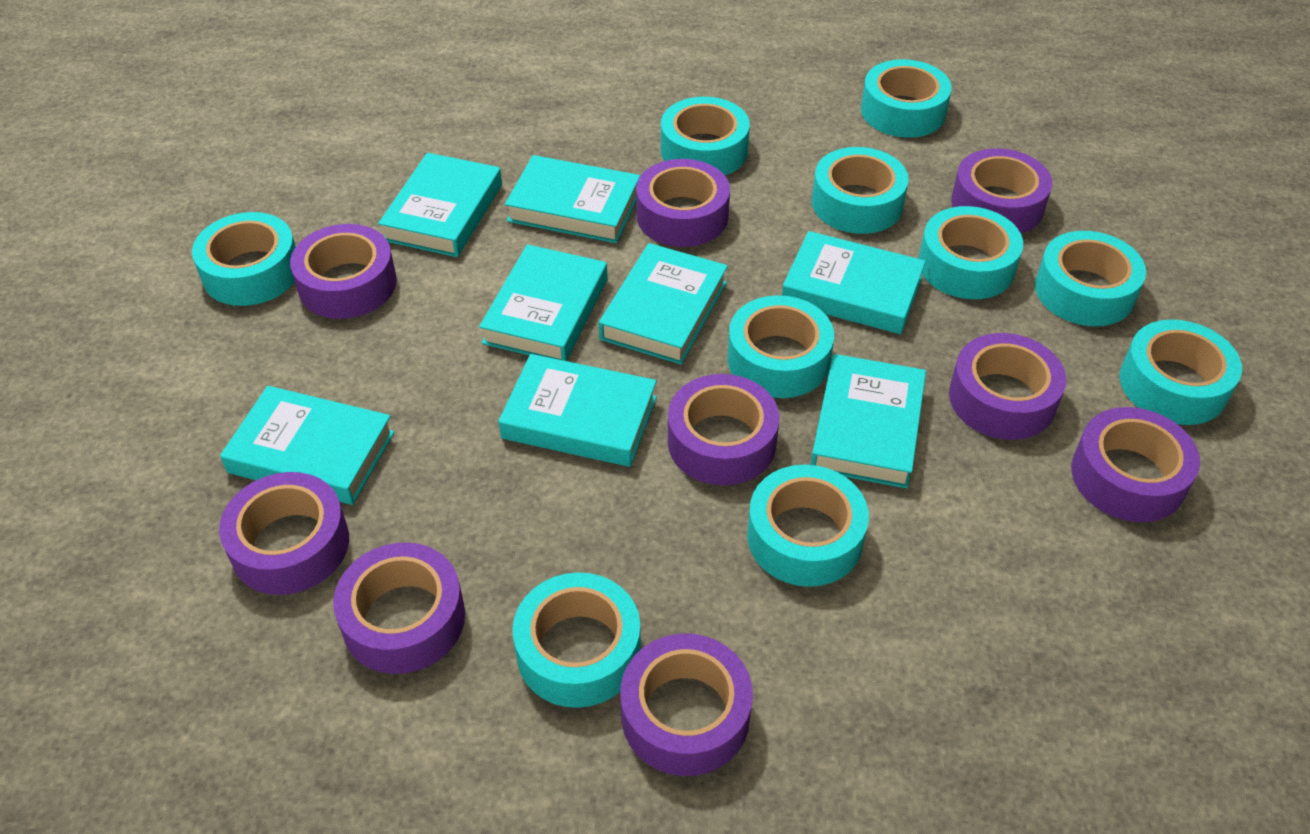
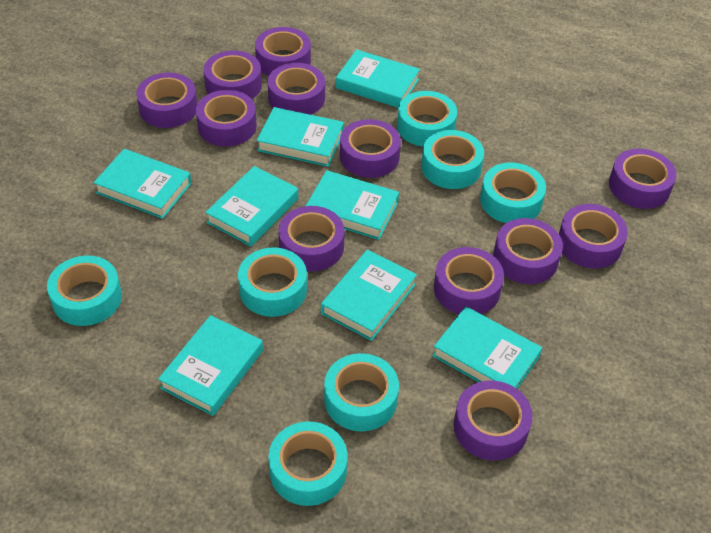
purple tape: [219,472,349,595] [290,224,397,319] [333,543,465,674] [620,634,753,776] [636,159,730,247] [668,374,779,485] [949,333,1066,440] [951,148,1052,233] [1071,407,1200,522] = 9 -> [136,73,197,128] [196,90,257,147] [203,50,262,99] [255,27,311,76] [268,63,325,115] [278,206,345,272] [340,119,401,178] [434,247,504,314] [454,380,533,461] [493,218,563,284] [559,204,628,269] [609,149,677,209] = 12
turquoise tape: [192,212,296,306] [513,572,641,708] [661,97,750,175] [727,295,834,398] [747,464,869,587] [812,147,909,234] [861,59,952,138] [919,206,1023,299] [1035,231,1146,326] [1120,320,1242,425] = 10 -> [47,256,122,326] [238,247,307,317] [269,422,347,506] [324,353,399,432] [397,91,457,147] [421,130,484,189] [480,162,546,223] = 7

